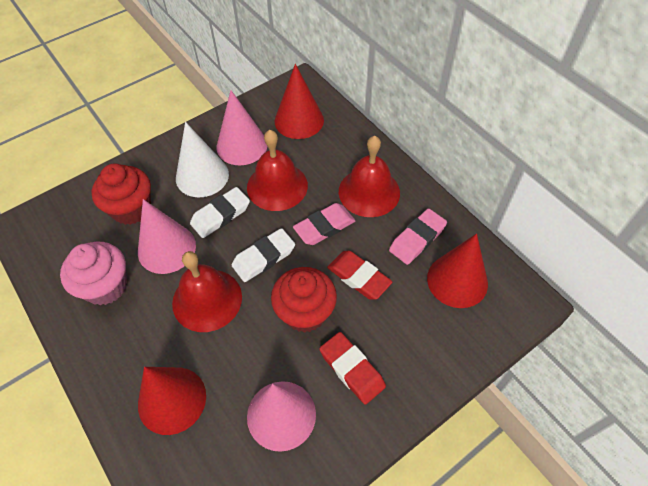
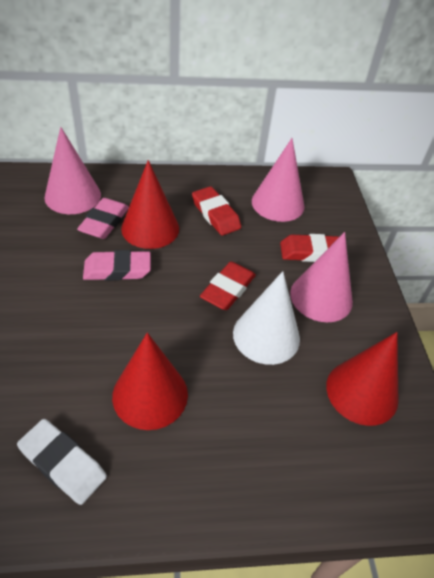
pink cupcake: [60,242,127,305] = 1 -> none = 0
red bell: [172,251,242,332] [247,130,308,211] [339,136,400,217] = 3 -> none = 0
red cupcake: [91,164,151,225] [271,267,337,333] = 2 -> none = 0
red eraser: [319,332,386,405] [327,251,392,300] = 2 -> [192,186,241,236] [200,261,256,310] [280,234,340,262] = 3
white eraser: [190,187,250,238] [232,228,295,282] = 2 -> [17,419,107,505] = 1

